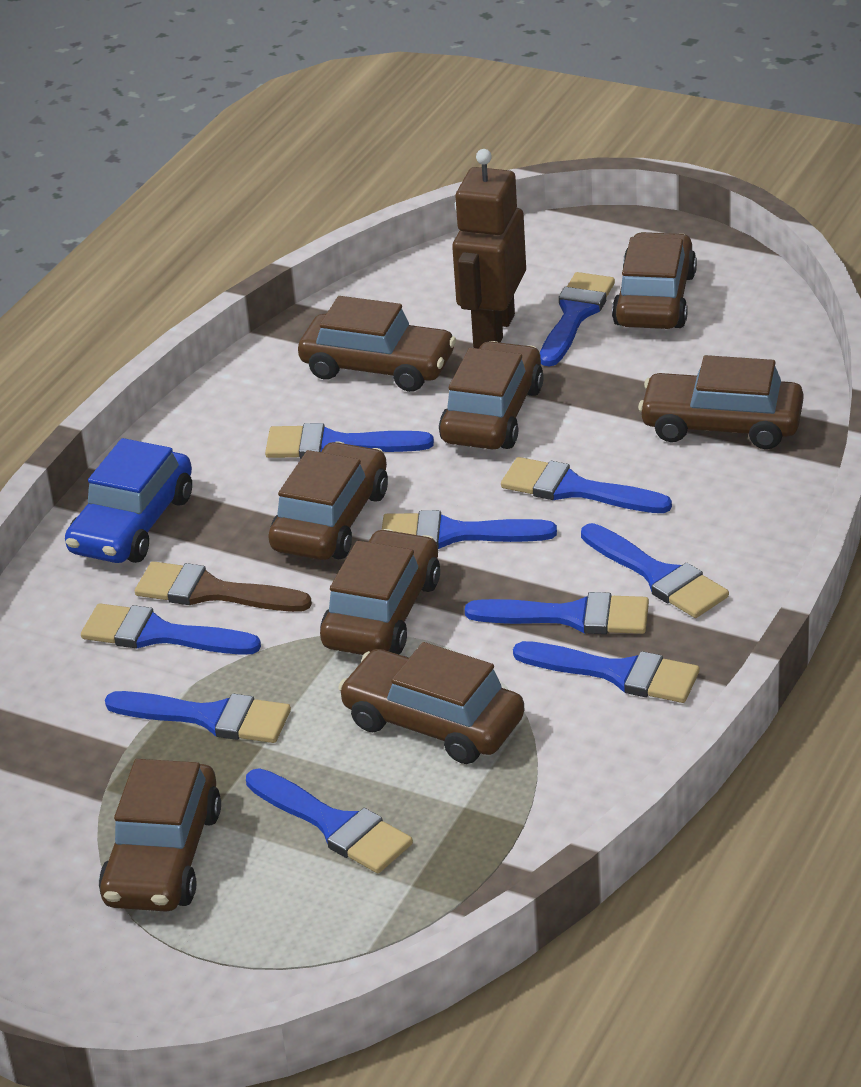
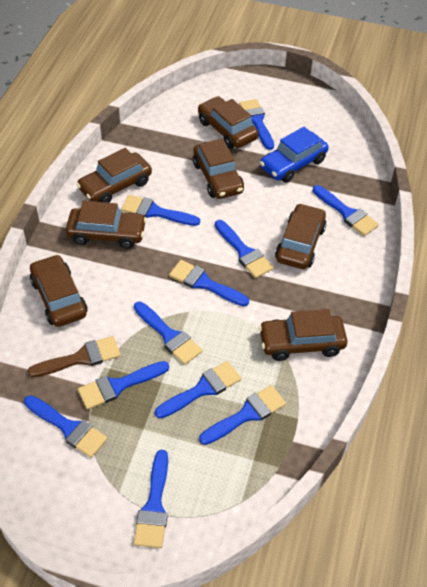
blue brush: [81,603,261,655] [105,691,291,743] [246,768,413,873] [265,423,434,459] [382,510,557,549] [465,592,649,634] [501,457,672,513] [513,641,699,703] [540,272,615,367] [581,523,729,618] = 10 -> [24,395,108,458] [78,361,169,410] [121,195,200,226] [134,302,202,365] [134,450,168,548] [155,361,241,419] [169,260,249,306] [199,385,286,445] [215,220,273,278] [239,99,274,150] [313,185,379,236] = 11
brown car: [99,759,221,912] [268,441,388,560] [298,296,456,392] [320,529,440,655] [338,642,524,764] [439,341,544,450] [612,232,697,329] [638,355,803,449] = 8 -> [30,254,87,327] [66,201,147,249] [76,148,152,203] [193,139,244,199] [198,96,259,149] [259,309,347,361] [275,203,326,269] = 7
brown robot: [452,149,526,349] = 1 -> none = 0

